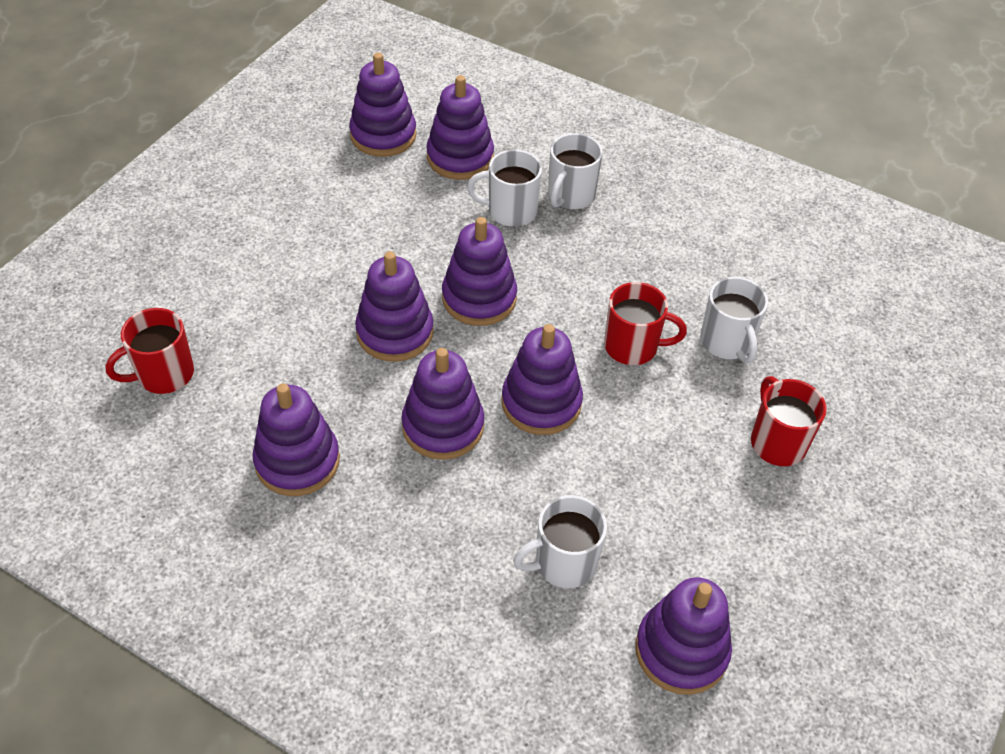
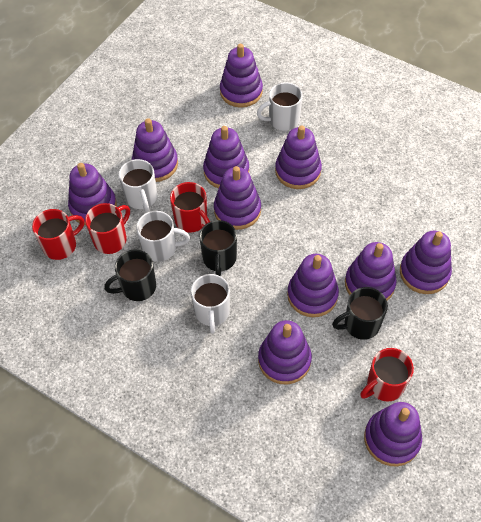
black mug: none = 0 -> [104,250,156,301] [199,220,237,276] [332,287,388,340] = 3
purple stacking toy: [253,383,340,496] [349,53,416,157] [355,251,434,362] [401,348,484,460] [426,75,494,180] [442,217,517,326] [502,324,583,435] [635,577,732,695] = 8 -> [68,163,117,225] [132,118,178,182] [203,126,249,188] [214,166,261,230] [220,44,263,108] [258,320,312,385] [275,125,322,189] [287,254,339,317] [345,242,397,301] [364,402,422,466] [400,231,452,294] = 11
red mug: [105,308,194,394] [604,282,687,365] [751,376,827,466] = 3 -> [32,209,84,260] [85,203,130,254] [170,182,210,233] [360,348,414,401] = 4

